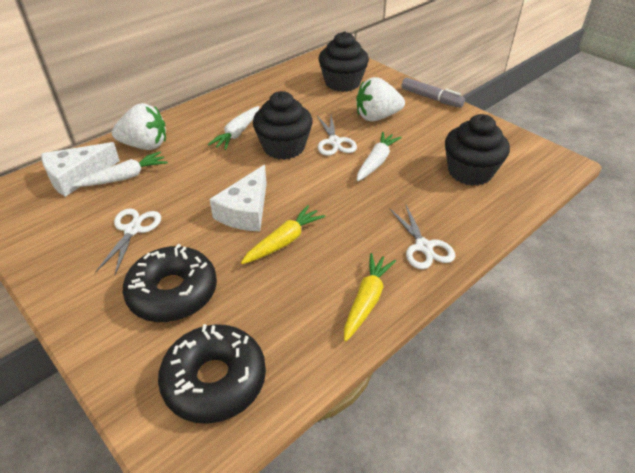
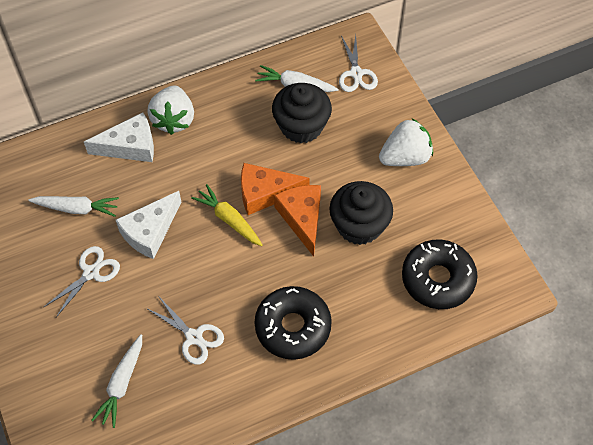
black cupcake: [253,91,313,160] [319,32,369,92] [445,114,510,186] = 3 -> [272,83,332,143] [329,181,393,245] = 2
grey marker: [402,77,465,108] = 1 -> none = 0
orange cheese: none = 0 -> [241,163,310,215] [274,185,321,257] = 2
yellow carrot: [241,205,326,264] [344,253,396,342] = 2 -> [191,184,263,246] = 1

